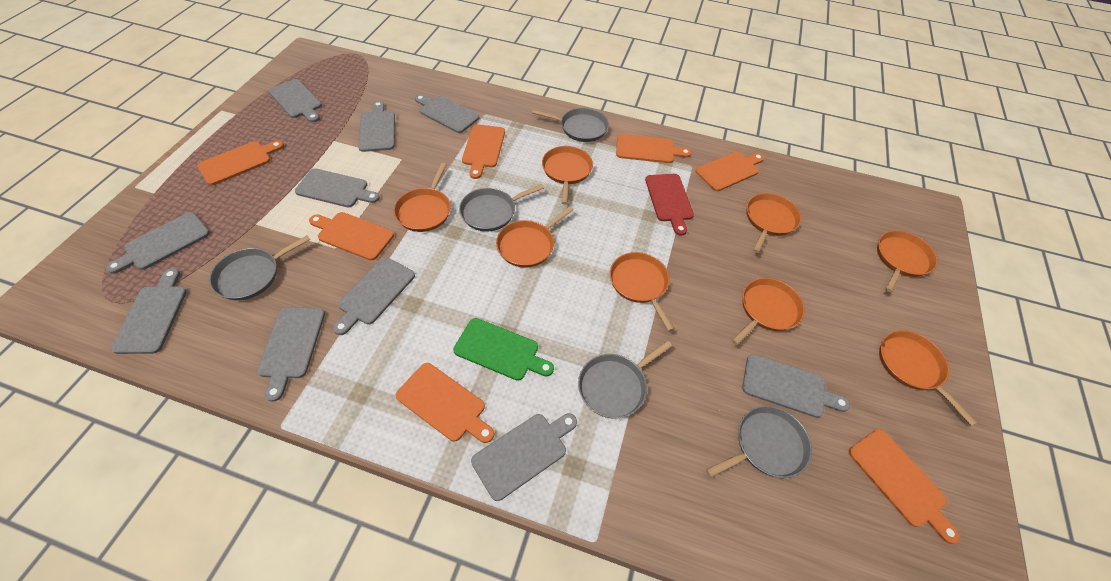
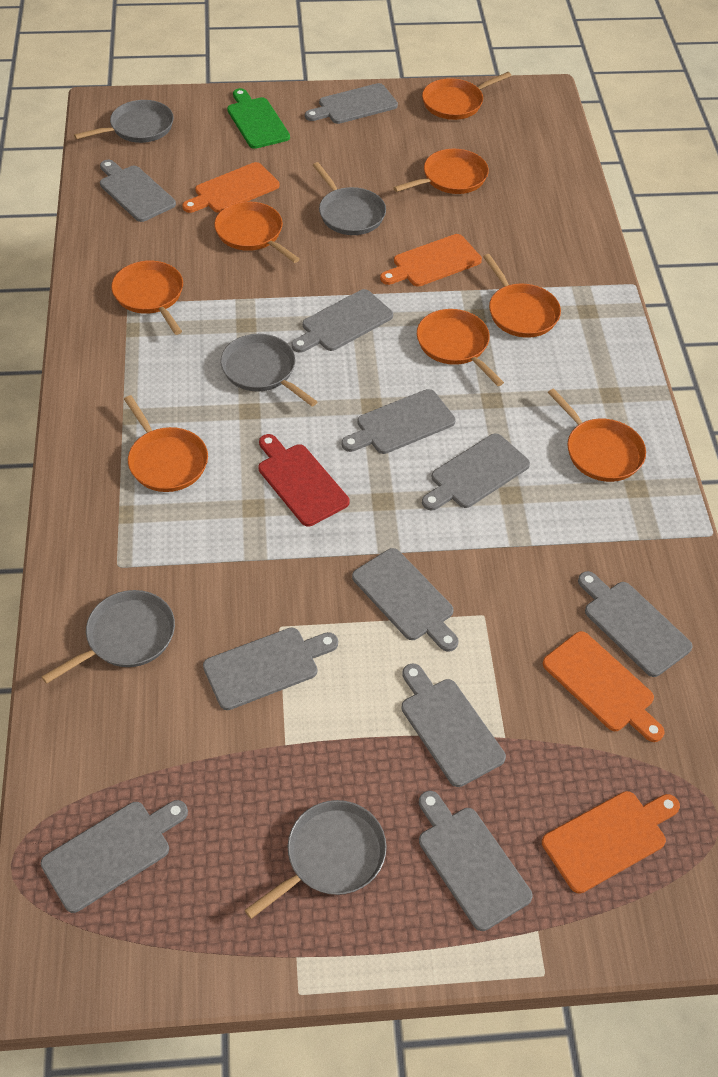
grey cutting board: [106,212,210,274] [111,268,187,354] [257,307,325,402] [269,79,322,122] [295,168,380,207] [333,257,415,335] [358,101,395,152] [415,94,479,133] [471,413,577,501] [742,354,850,418] = 10 -> [41,800,188,913] [100,160,176,222] [203,628,338,710] [291,289,393,353] [305,83,398,124] [341,389,456,454] [352,548,459,652] [402,664,506,787] [419,791,533,931] [422,434,530,510] [578,571,693,677] = 11
orange cutting board: [197,140,284,185] [309,212,394,261] [396,363,494,443] [462,124,505,179] [616,134,691,163] [696,152,764,191] [849,429,960,544] = 7 -> [182,162,279,213] [380,234,482,287] [542,791,680,894] [543,631,665,742] = 4

